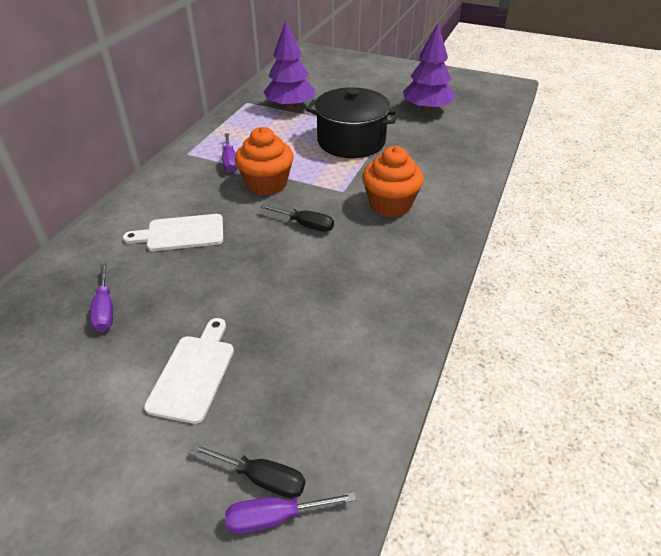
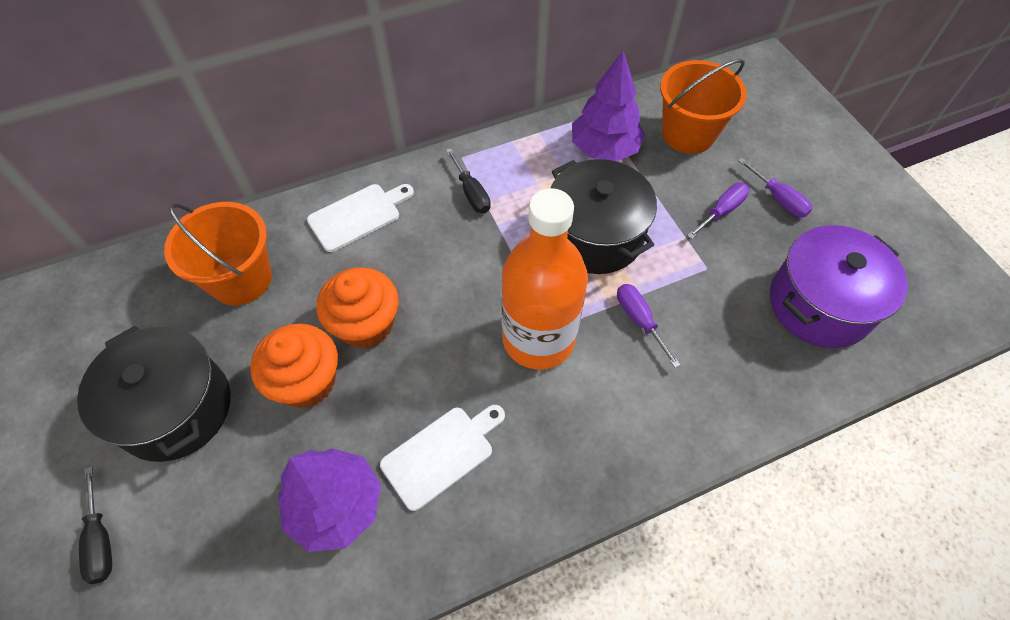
black pot: [306,87,399,158] = 1 -> [77,326,231,462] [551,159,657,274] = 2
orange bottle: none = 0 -> [501,188,588,369] = 1
orange bucket: none = 0 -> [164,202,272,306] [660,59,747,154] = 2
purple pot: none = 0 -> [770,225,908,348] = 1

